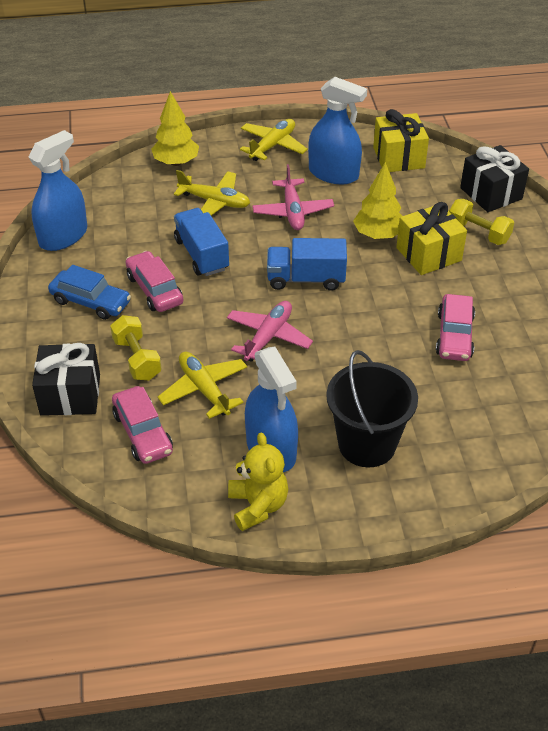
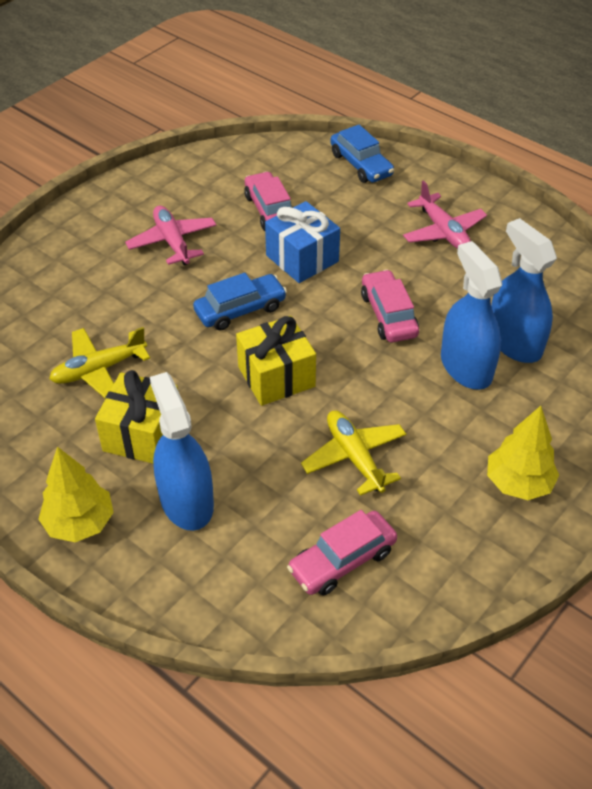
black bucket: [326,350,418,467] = 1 -> none = 0
black gift: [32,343,100,416] [460,145,529,212] = 2 -> none = 0
blue car: [48,265,131,320] = 1 -> [193,273,287,331] [330,125,394,183] = 2
blue gift: none = 0 -> [265,201,340,283] = 1
blue truck: [174,208,229,276] [267,238,347,291] = 2 -> none = 0
yellow dumbbell: [110,315,162,380] [449,199,514,245] = 2 -> none = 0
yellow plane: [157,352,247,419] [174,170,250,216] [240,119,308,161] = 3 -> [49,327,150,399] [301,410,406,496] = 2
yellow teddy bear: [228,432,288,531] = 1 -> none = 0

